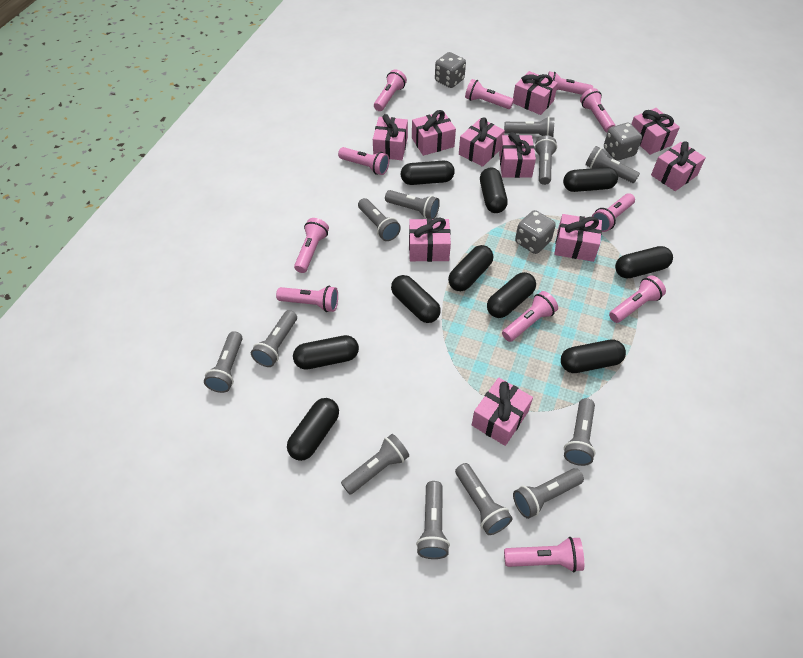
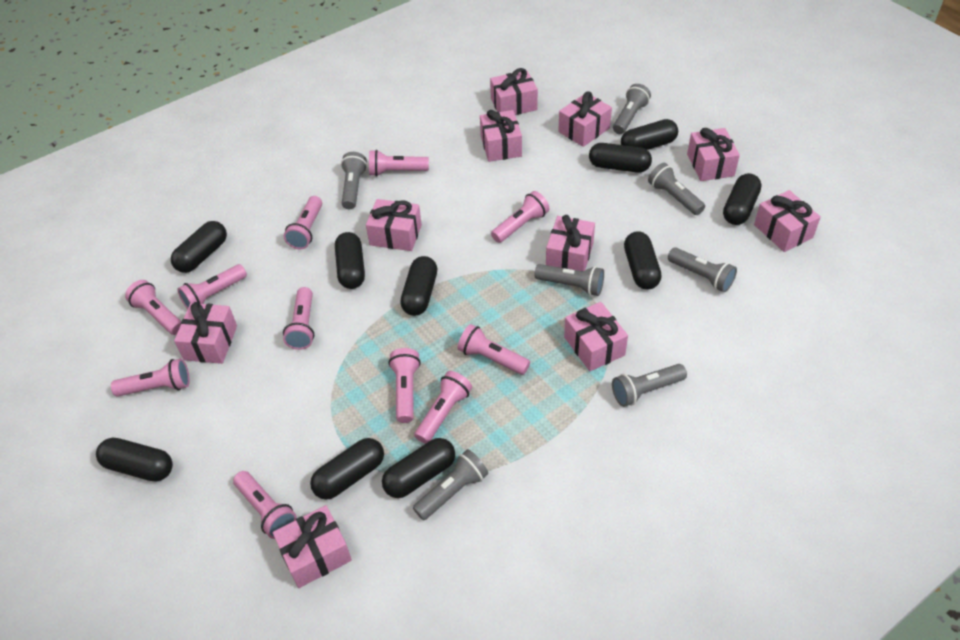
grey dice: [435,52,466,88] [515,210,556,254] [604,123,642,161] = 3 -> none = 0
grey flashlight: [204,331,243,393] [251,310,297,367] [341,434,409,495] [358,198,401,241] [385,190,440,219] [416,481,450,559] [455,463,513,535] [504,116,555,137] [513,468,584,519] [534,135,557,185] [564,398,596,466] [585,146,640,183] = 12 -> [341,152,367,209] [413,449,488,520] [535,264,604,296] [612,364,687,407] [613,84,651,134] [648,163,705,215] [668,247,737,292] = 7

